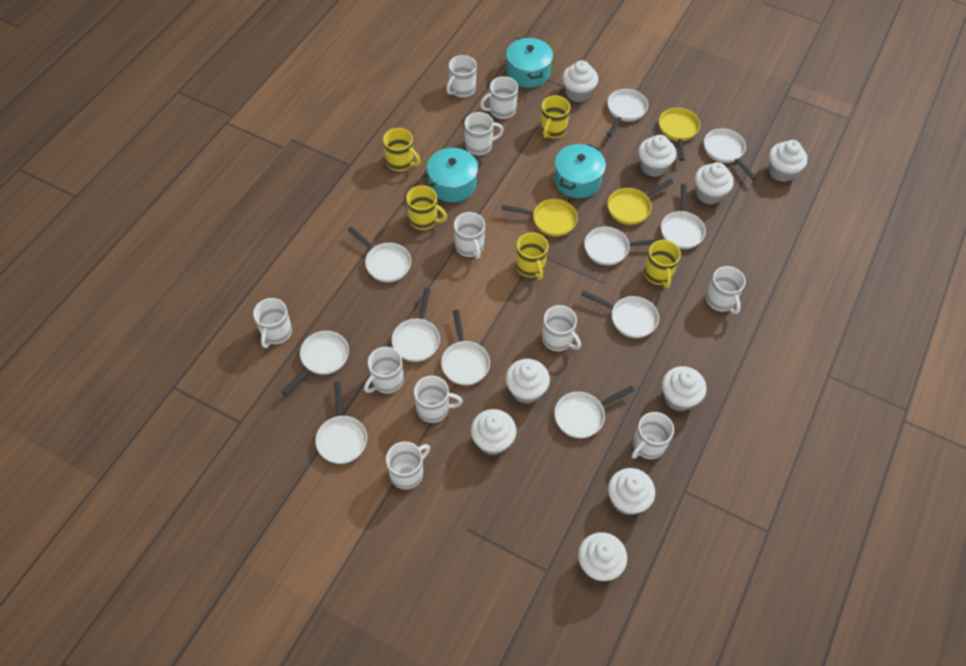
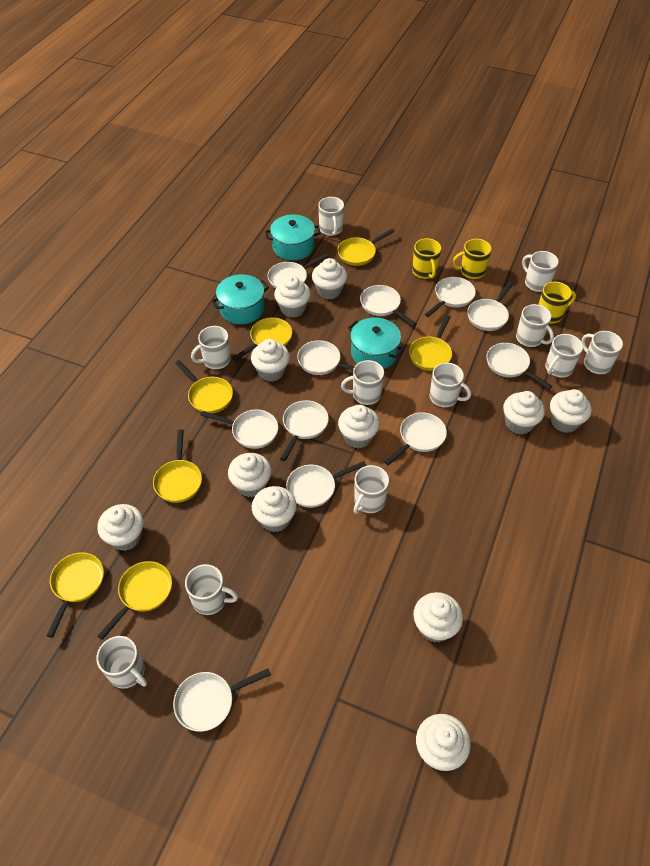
white cupcake: [471,409,516,455] [506,359,550,404] [562,60,598,102] [578,532,627,581] [608,468,655,515] [638,135,676,177] [662,366,707,411] [695,162,734,205] [769,140,807,182] = 9 -> [97,504,144,551] [228,453,271,497] [251,339,290,382] [252,486,297,532] [274,276,311,318] [312,258,347,300] [338,405,380,448] [414,592,463,643] [416,714,471,771] [503,391,545,435] [550,389,592,433] = 11
yellow mug: [383,128,420,171] [406,185,447,230] [516,232,549,280] [540,95,570,138] [644,240,681,288] = 5 -> [412,238,441,279] [452,239,492,279] [538,282,576,323] = 3
yellow pan: [501,199,578,237] [608,179,674,225] [659,108,700,161] = 3 -> [46,552,104,638] [98,561,172,640] [153,430,202,503] [175,360,233,413] [232,317,292,361] [337,229,395,266] [409,315,452,371] = 7

